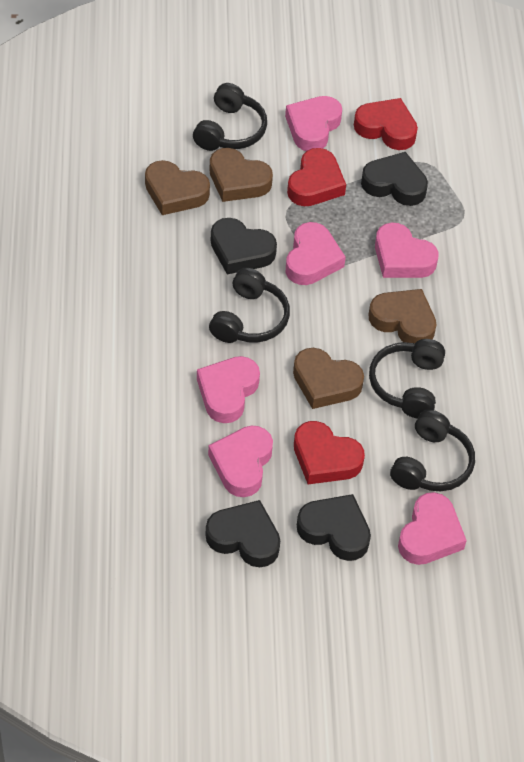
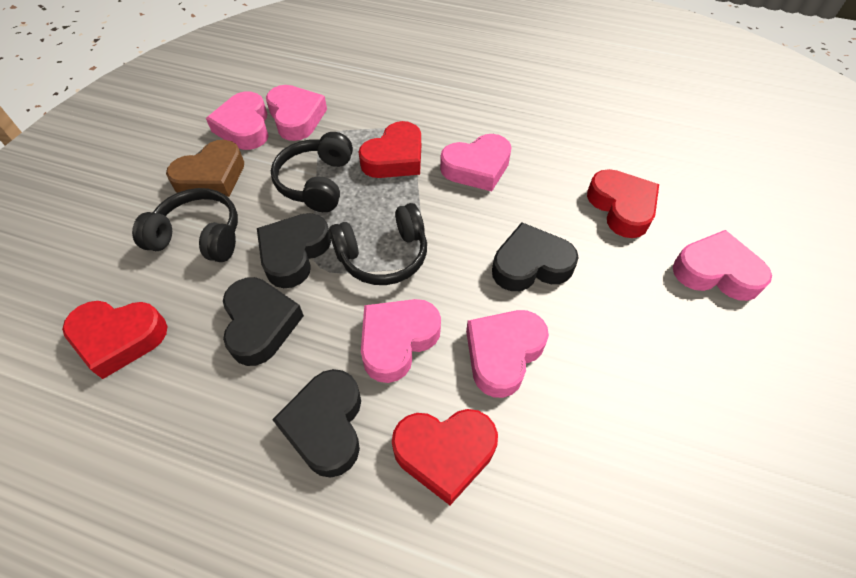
black headphones: [193,83,267,151] [209,268,290,343] [369,339,445,418] [390,410,475,491] = 4 -> [132,188,238,262] [271,132,353,212] [329,203,427,285] = 3
brown heart: [145,160,210,215] [210,148,273,202] [293,348,364,409] [368,289,436,343] = 4 -> [166,140,244,197] = 1
red heart: [287,148,346,206] [294,421,365,484] [354,98,418,150] = 3 -> [62,301,167,379] [358,121,421,178] [392,409,498,505] [587,169,659,238] = 4

